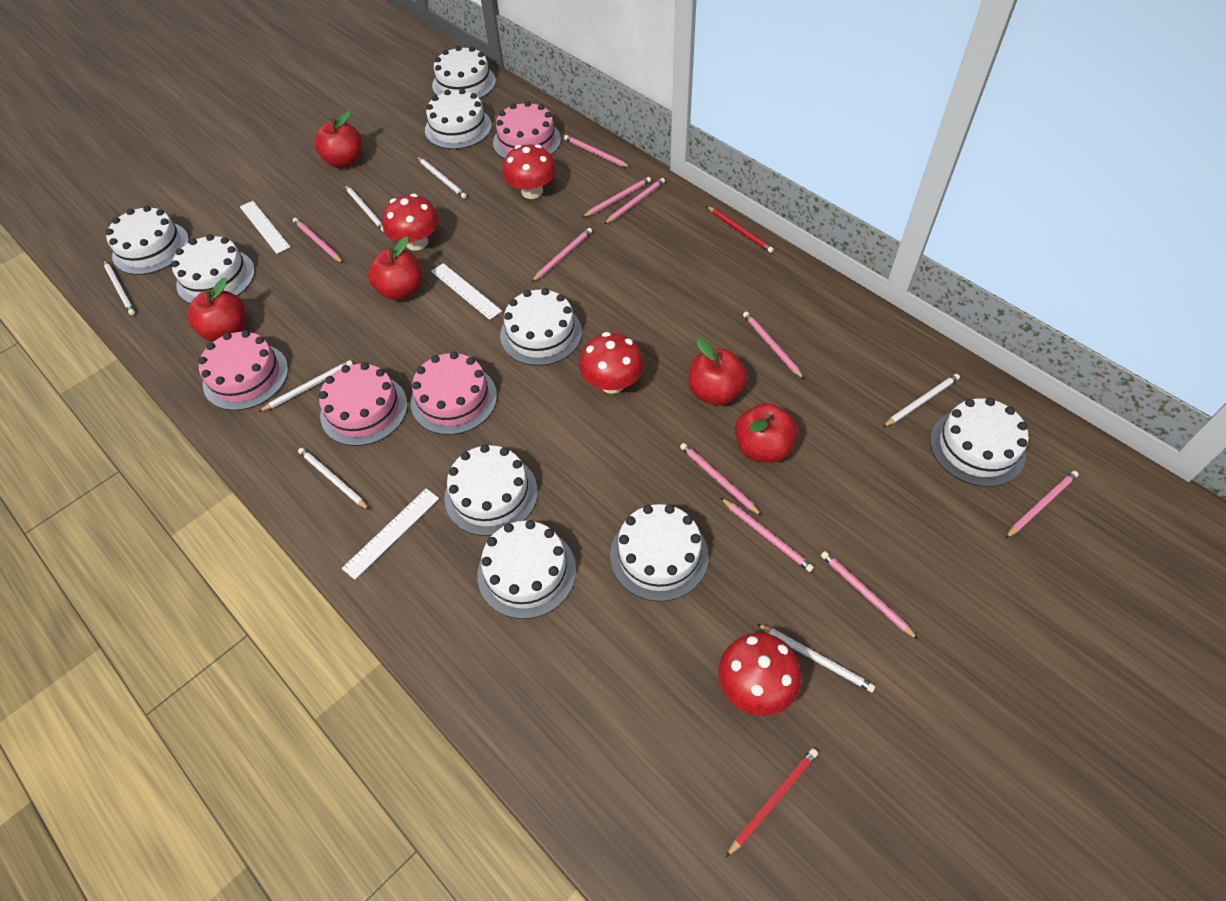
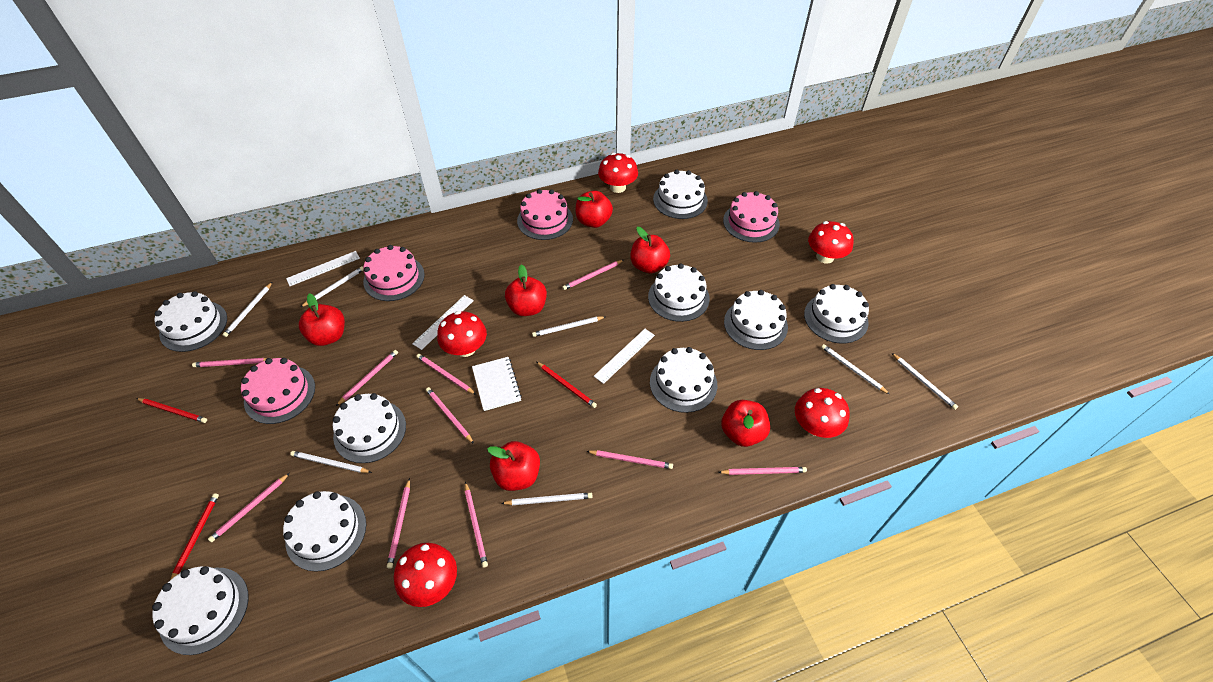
red apple: [187,278,246,342] [314,110,362,168] [368,236,422,301] [688,338,747,406] [735,403,797,463] = 5 -> [299,293,345,346] [487,441,540,491] [505,264,547,316] [575,191,613,228] [631,227,670,274] [721,400,770,447] = 6
red mushroom: [382,193,439,251] [502,144,556,199] [579,332,644,394] [718,633,801,716] = 4 -> [394,543,457,607] [437,311,487,357] [598,153,638,193] [795,388,850,438] [808,221,854,263] = 5
red pencil: [707,206,774,253] [726,748,818,857] = 2 -> [136,398,207,423] [170,493,219,580] [536,362,597,408] = 3
white notebook: none = 0 -> [472,357,522,411] = 1

